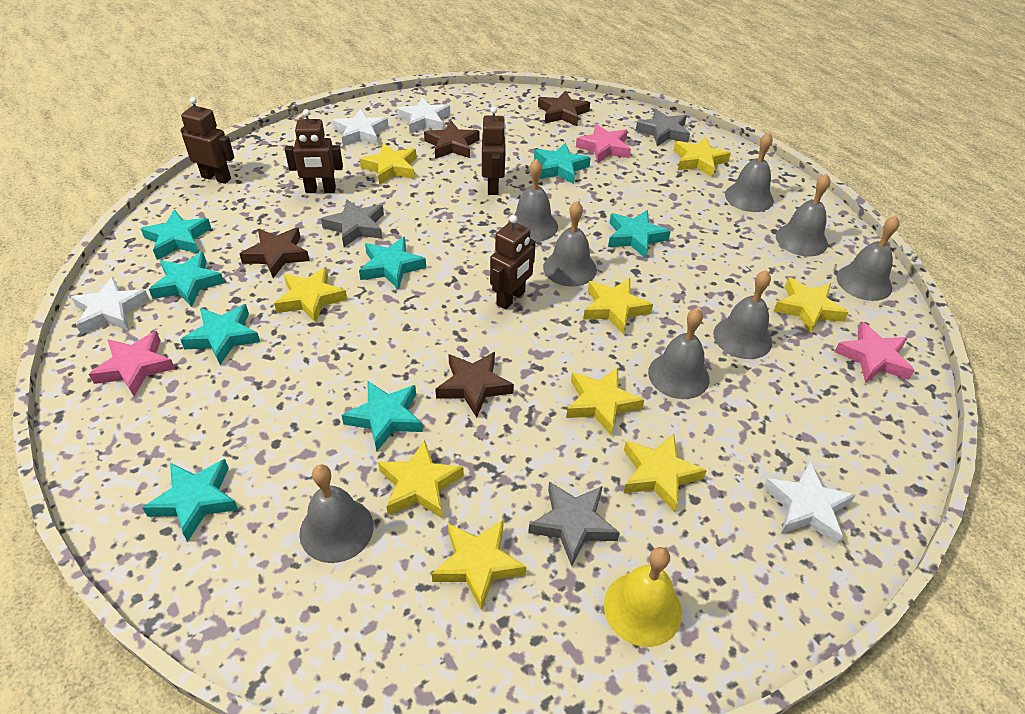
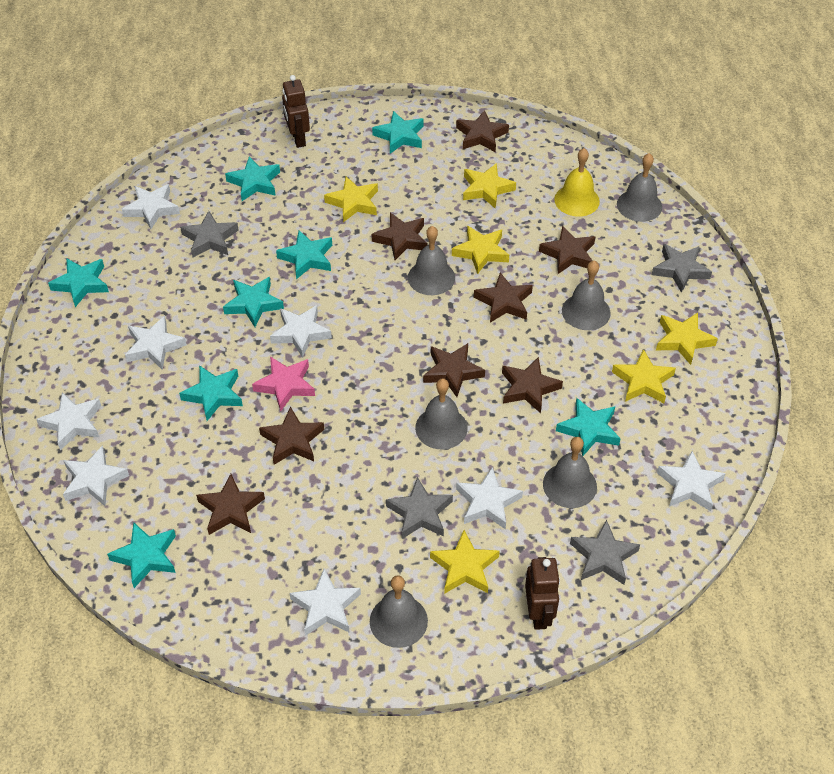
brown robot: [181,97,235,184] [285,109,343,193] [482,107,506,195] [490,215,536,310] = 4 -> [282,75,310,148] [525,557,560,630] = 2
brown star: [240,227,310,278] [424,121,479,159] [435,352,514,418] [538,91,590,126] = 4 -> [196,474,265,535] [259,407,324,465] [372,213,427,260] [423,343,485,397] [456,110,509,152] [474,272,533,323] [502,357,563,413] [539,226,595,274] = 8
grey bell: [299,465,374,563] [508,159,558,242] [543,201,597,287] [648,308,710,399] [713,270,772,359] [725,132,774,212] [776,174,830,257] [836,216,900,301] = 8 -> [370,575,428,648] [408,226,455,295] [415,378,468,449] [543,437,597,508] [562,260,611,330] [617,153,662,222] = 6
grey star: [321,199,384,247] [528,481,620,566] [636,109,690,146] = 3 -> [180,211,239,257] [386,477,453,539] [570,519,640,585] [652,244,712,293] = 4
pink star: [89,331,175,396] [576,124,631,163] [835,322,915,383] = 3 -> [252,356,315,412] = 1
white star: [71,277,149,335] [333,109,389,146] [397,97,450,133] [763,462,856,544] = 4 -> [36,392,101,450] [63,445,129,506] [122,184,180,229] [125,316,187,370] [270,305,332,358] [290,569,361,636] [456,467,523,529] [657,451,726,511] = 8
yellow star: [274,267,347,323] [360,143,417,185] [378,440,464,518] [432,519,526,611] [566,368,644,436] [583,278,653,334] [624,434,707,512] [673,137,731,178] [773,277,849,334] = 9 -> [324,177,378,222] [430,530,500,594] [452,226,509,274] [463,163,516,209] [612,349,676,403] [656,313,718,365] = 6

